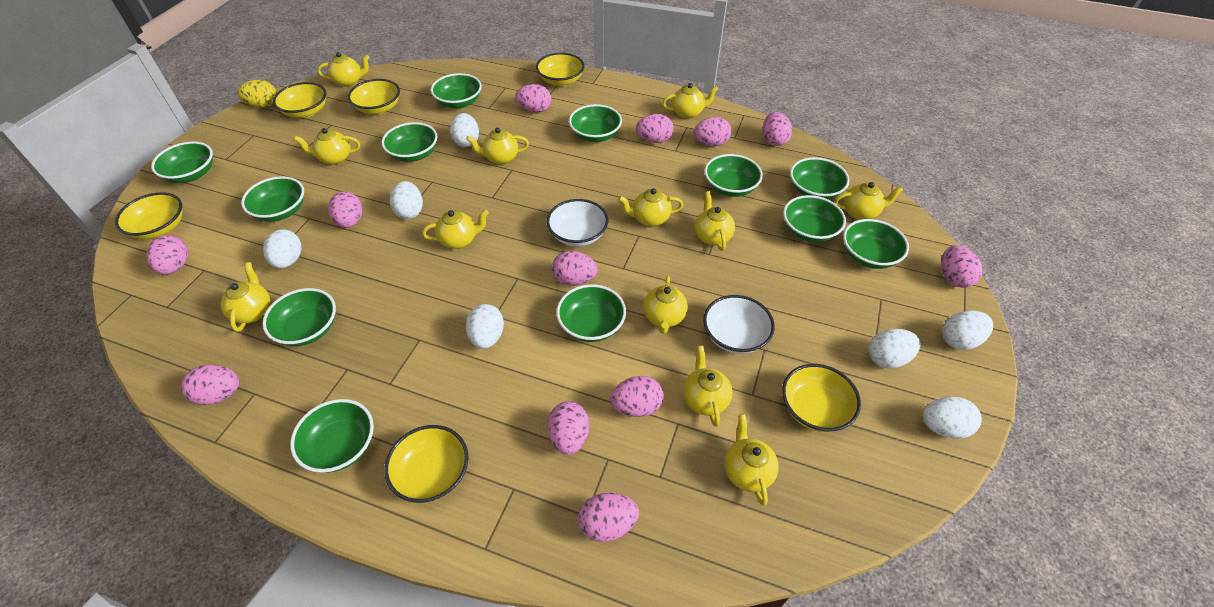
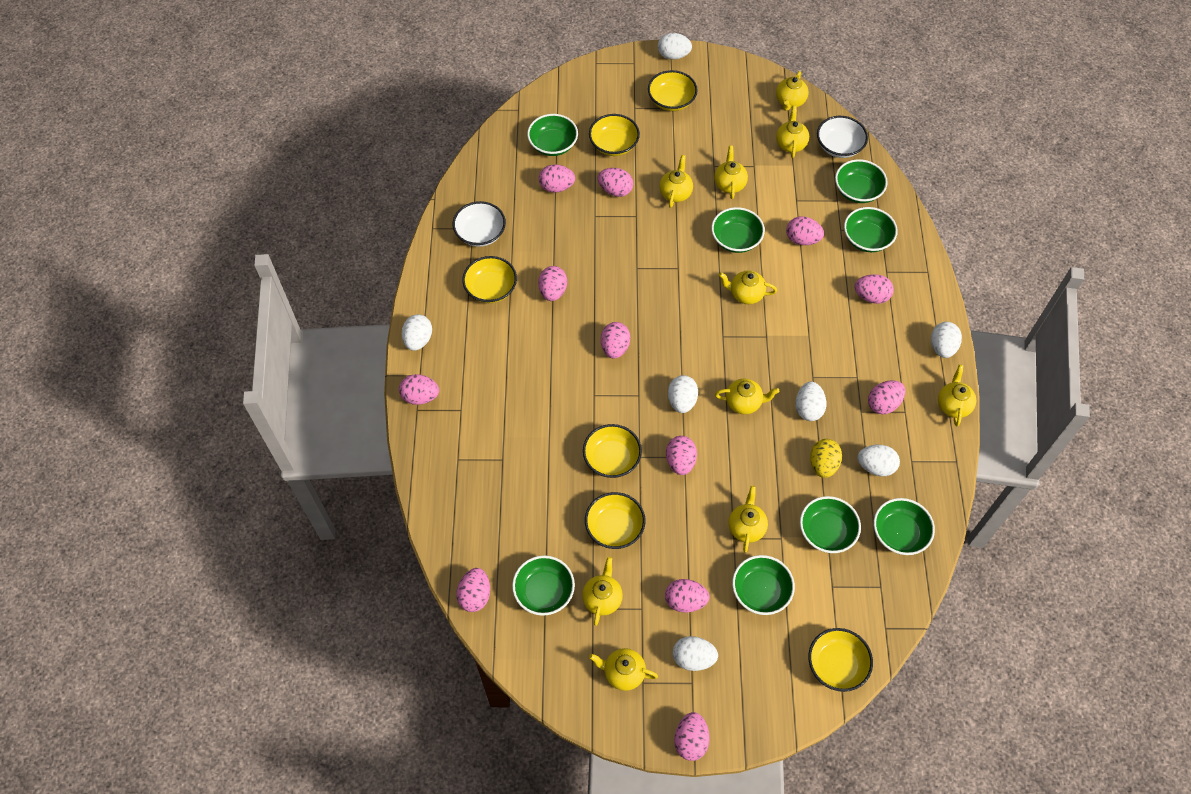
green bowl: [151,142,213,183] [241,176,304,222] [262,288,336,346] [290,399,374,473] [382,122,438,162] [431,73,482,108] [556,284,626,342] [569,104,622,142] [704,154,763,197] [783,195,846,243] [790,157,850,200] [843,219,909,269] = 12 -> [512,555,575,616] [527,114,578,156] [711,207,765,253] [732,555,795,615] [800,496,861,553] [835,159,888,203] [844,207,898,252] [874,498,935,555] = 8
yellow teapot: [221,262,270,332] [294,128,360,165] [317,52,370,87] [422,210,489,249] [466,128,529,165] [618,188,683,227] [643,276,688,334] [662,83,718,119] [683,345,733,427] [695,191,735,251] [724,414,779,506] [834,182,903,220] = 12 -> [582,557,623,626] [589,648,658,691] [659,155,693,208] [714,146,748,199] [715,378,779,415] [719,270,777,304] [729,486,768,553] [776,71,808,111] [776,106,809,158] [938,365,976,426] = 10

